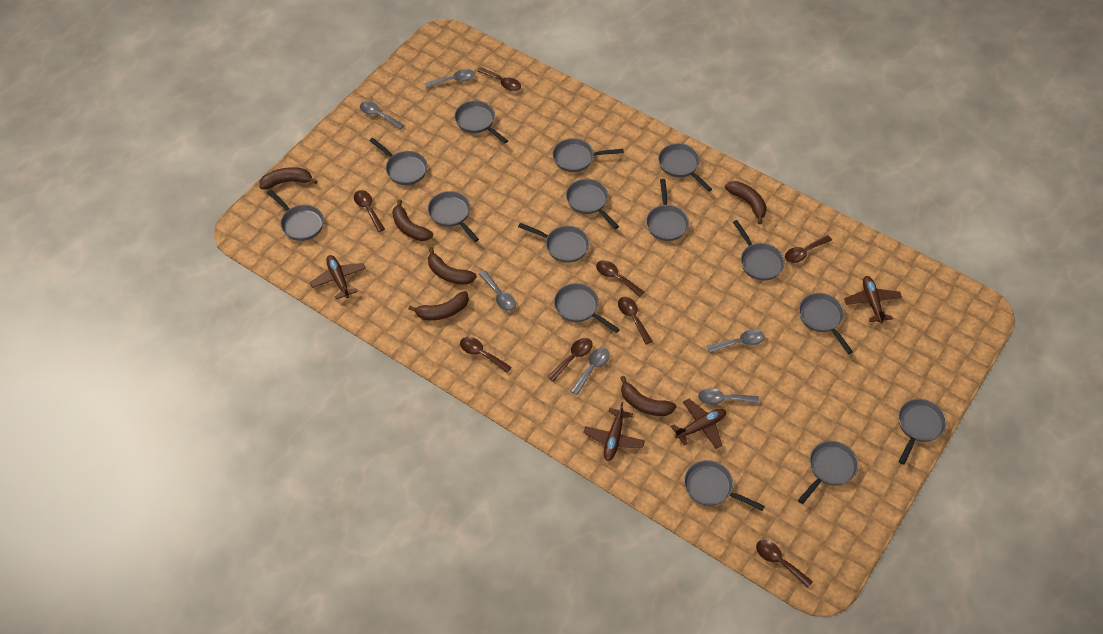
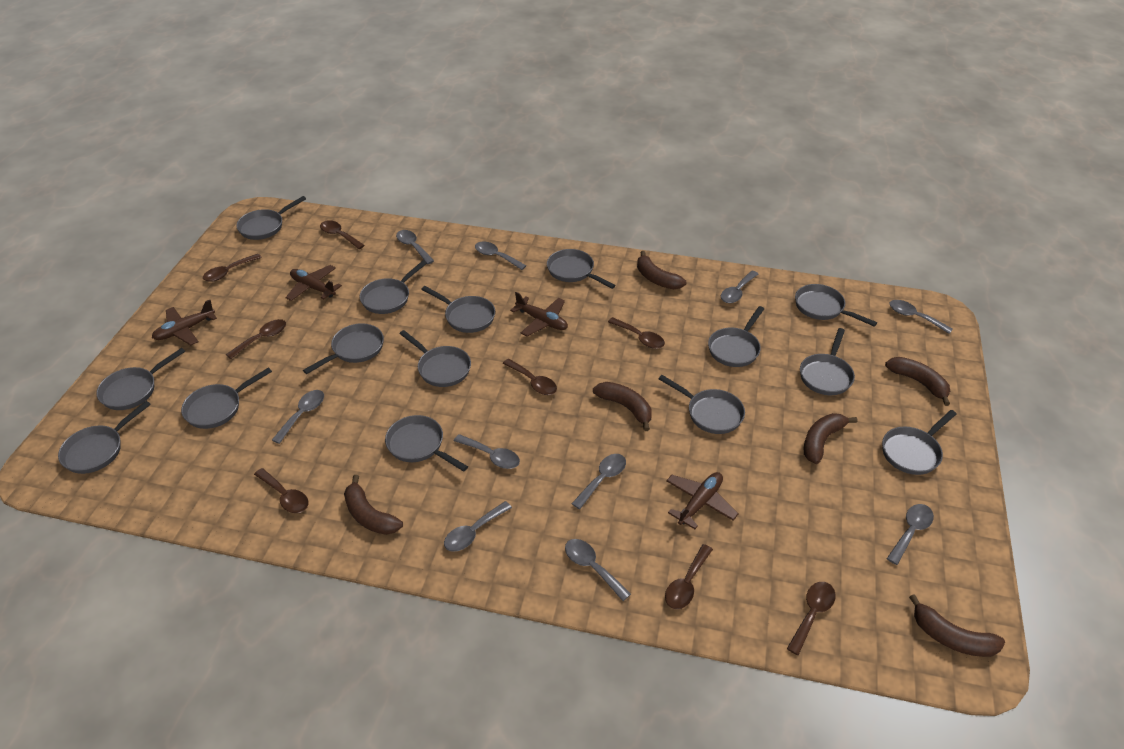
grey spoon: [360,101,404,130] [424,69,475,88] [479,271,516,311] [570,348,610,395] [698,388,759,405] [707,329,765,353] = 6 -> [272,390,324,444] [396,230,434,264] [444,501,512,552] [454,434,520,469] [475,242,526,270] [565,539,631,601] [572,454,626,509] [721,271,758,303] [887,504,934,565] [889,300,953,334] = 10

